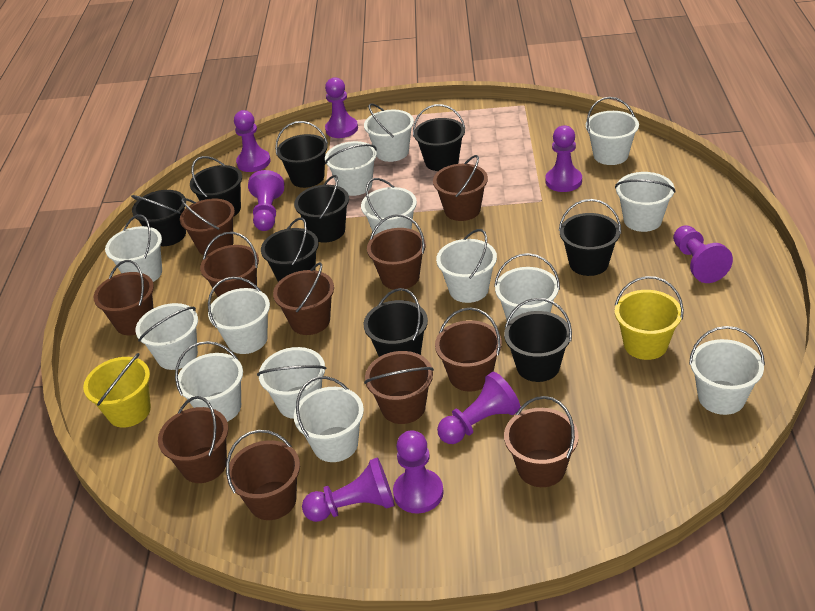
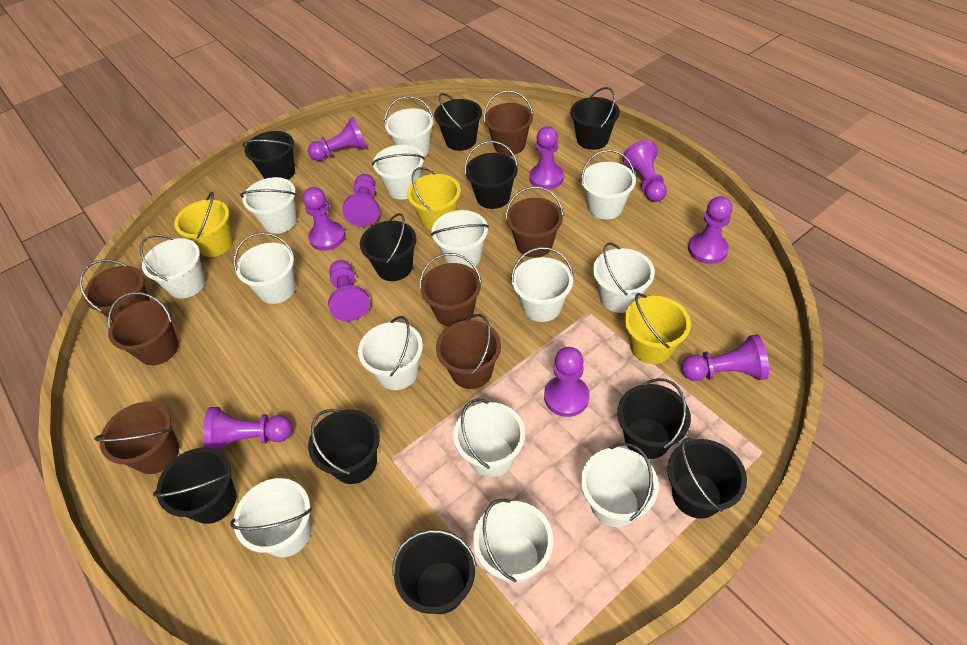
black bucket: [131,190,186,246] [190,156,242,216] [261,217,319,282] [275,121,328,188] [294,175,349,243] [363,288,428,357] [413,104,465,171] [504,298,572,382] [559,199,621,276] = 9 -> [153,448,237,524] [242,131,295,180] [308,409,380,484] [360,213,417,281] [392,530,477,614] [434,93,482,151] [465,141,518,209] [570,87,620,150] [617,378,691,459] [667,438,747,519] = 10
brown bucket: [94,260,154,335] [158,396,228,483] [180,198,235,256] [200,232,259,297] [226,430,300,520] [273,262,334,335] [364,351,434,424] [367,214,426,290] [433,155,488,221] [435,307,502,391] [504,396,579,487] = 11 -> [79,260,150,321] [94,402,179,474] [108,292,179,365] [419,253,482,327] [436,314,501,389] [484,90,533,155] [505,186,564,258] = 7
purple pawn: [234,110,271,172] [248,170,284,231] [302,457,395,522] [325,77,358,138] [393,430,444,513] [437,372,521,444] [545,125,582,192] [673,225,733,283] = 8 -> [203,407,292,451] [303,187,345,251] [308,117,368,161] [328,260,370,321] [342,174,379,227] [529,126,564,190] [544,347,590,417] [622,140,667,202] [681,334,769,381] [688,196,732,264] = 10
yellow bucket: [83,353,151,428] [614,276,684,360] = 2 -> [174,192,233,257] [407,167,461,231] [624,293,691,364] = 3

